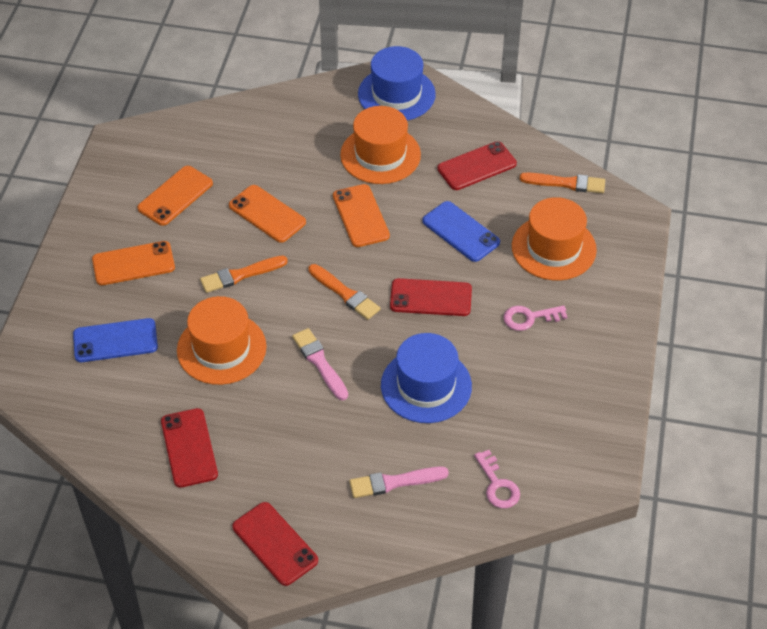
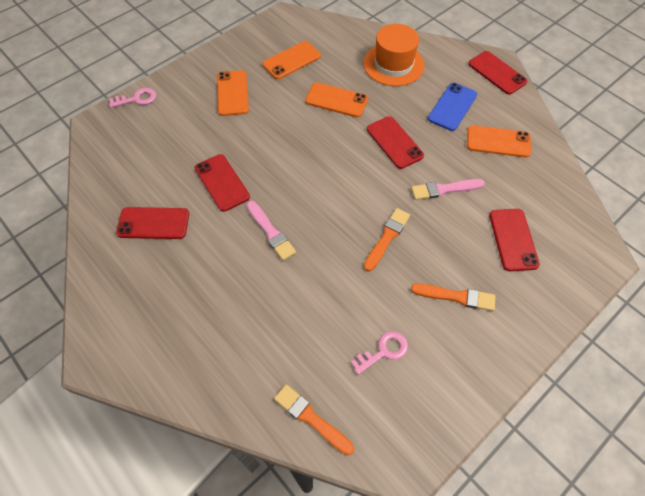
blue hat: [358,46,436,121] [381,333,472,423] = 2 -> none = 0
blue phone: [73,318,158,362] [422,201,500,262] = 2 -> [428,83,477,131] = 1
orange hat: [177,296,266,385] [340,106,421,184] [512,197,597,280] = 3 -> [363,24,425,86] = 1
red phone: [161,408,218,488] [232,502,318,586] [390,278,472,316] [437,141,517,190] = 4 -> [116,207,189,239] [195,154,250,212] [367,116,424,169] [468,51,527,94] [489,209,540,271] = 5

